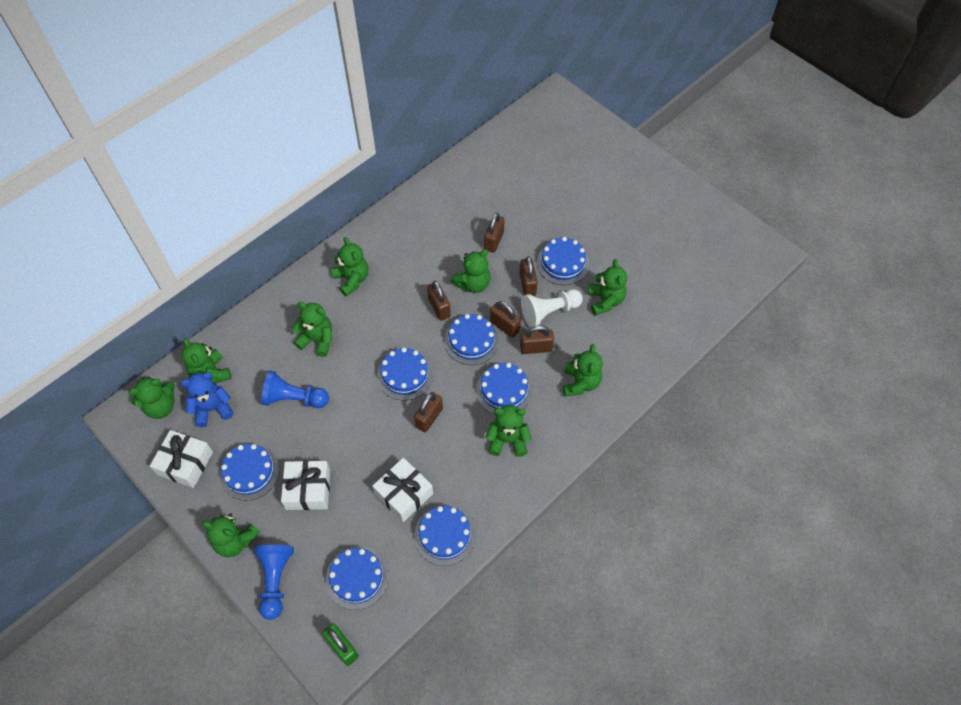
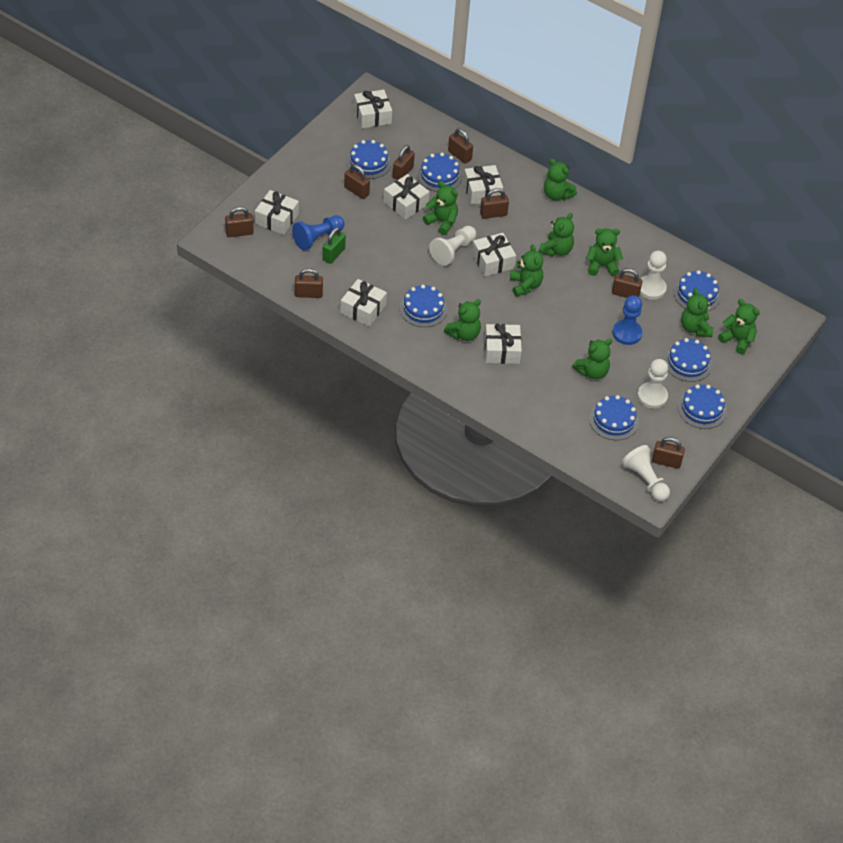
blue teddy bear: [180,372,233,427] = 1 -> none = 0
brown padlock: [414,392,443,432] [427,281,451,321] [484,213,505,253] [490,301,521,338] [519,256,537,296] [520,325,554,354] = 6 -> [225,207,253,237] [295,268,323,298] [344,164,370,199] [393,145,415,180] [448,128,473,164] [480,188,509,219] [612,268,642,298] [652,437,685,469] = 8
white gift: [150,430,213,488] [281,461,330,510] [373,458,433,522] = 3 -> [255,190,299,235] [340,279,387,326] [354,90,392,128] [383,174,429,220] [463,165,503,205] [472,233,516,276] [484,323,522,364] = 7
white pawn: [521,289,583,327] = 1 -> [429,226,476,266] [622,445,670,501] [637,359,668,409] [640,251,667,300] = 4

